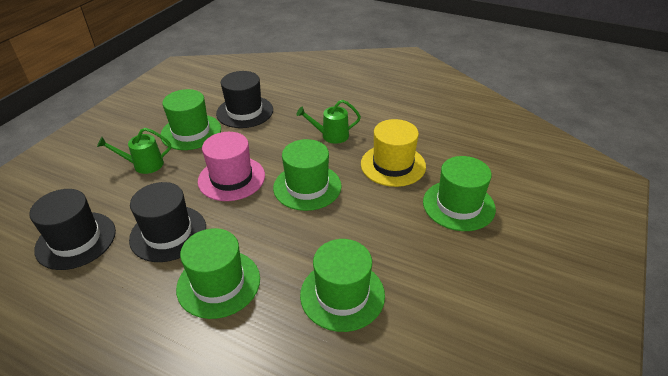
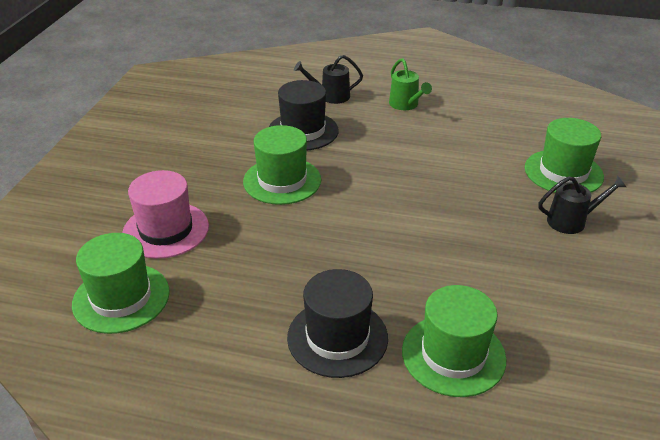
black hat: [30,189,116,270] [129,182,206,262] [216,71,273,128] = 3 -> [269,80,339,150] [287,269,388,378] = 2
black watering can: none = 0 -> [294,55,363,104] [538,176,626,234] = 2
green hat: [161,89,221,150] [176,228,260,319] [273,139,342,211] [300,239,385,332] [423,156,496,231] = 5 -> [72,233,170,334] [243,125,321,205] [402,285,506,397] [525,118,604,193] = 4
green watering can: [97,128,171,174] [297,100,361,144] = 2 -> [389,58,432,110] = 1
yellow hat: [361,119,426,187] = 1 -> none = 0

